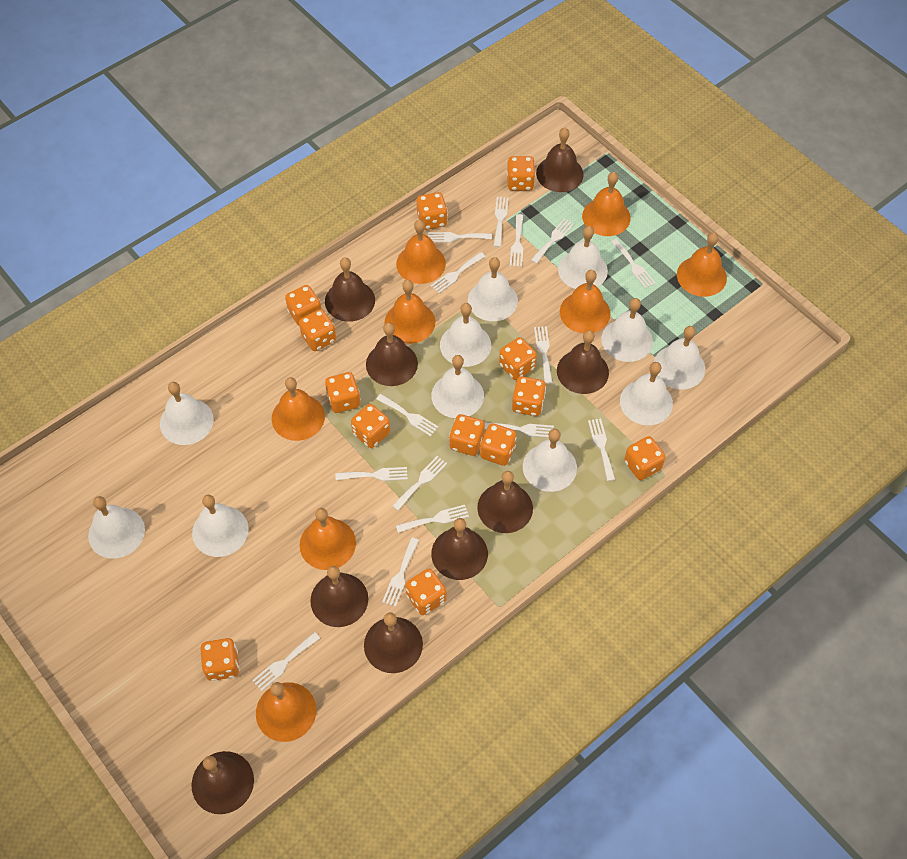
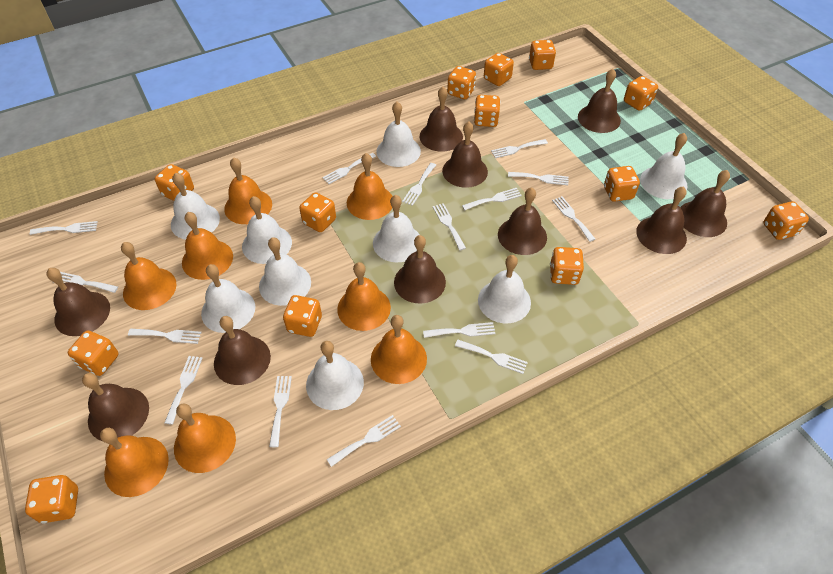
brown bell: [191,751,254,814] [310,566,368,627] [325,258,375,322] [364,612,423,673] [366,322,418,386] [431,518,488,580] [477,471,533,533] [536,128,584,192] [557,330,609,394] = 9 -> [46,268,110,336] [82,373,149,441] [214,316,271,385] [394,235,446,304] [420,87,463,152] [442,122,488,188] [498,187,547,255] [578,69,621,133] [636,186,687,254] [680,170,730,237] = 10
white bell: [88,496,145,559] [160,382,214,445] [192,495,249,557] [431,355,484,418] [440,303,491,367] [468,257,518,321] [523,429,577,492] [558,226,608,289] [601,298,653,362] [620,362,673,425] [654,326,705,390] = 11 -> [171,173,220,239] [201,264,255,333] [242,196,292,264] [259,237,311,306] [306,341,364,410] [373,195,420,262] [376,102,421,167] [478,255,531,323] [640,133,687,199] = 9

